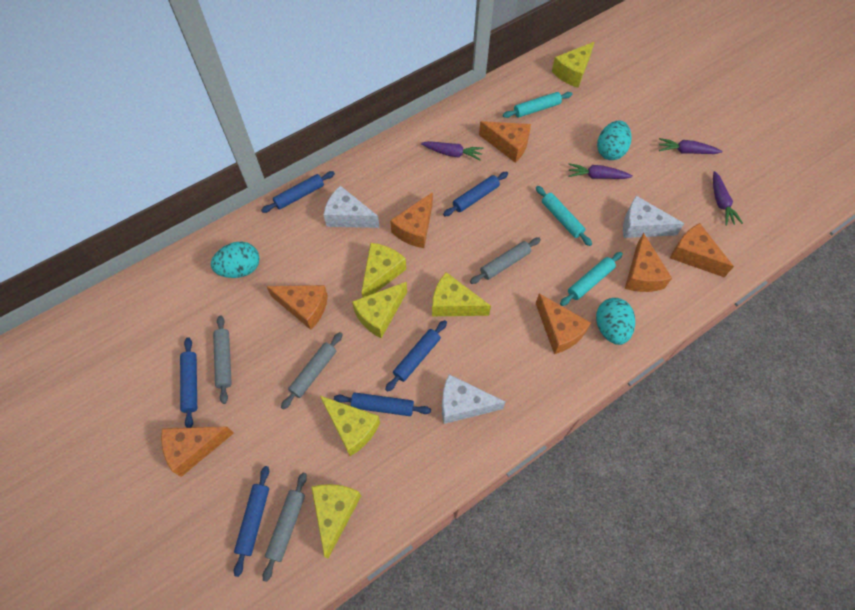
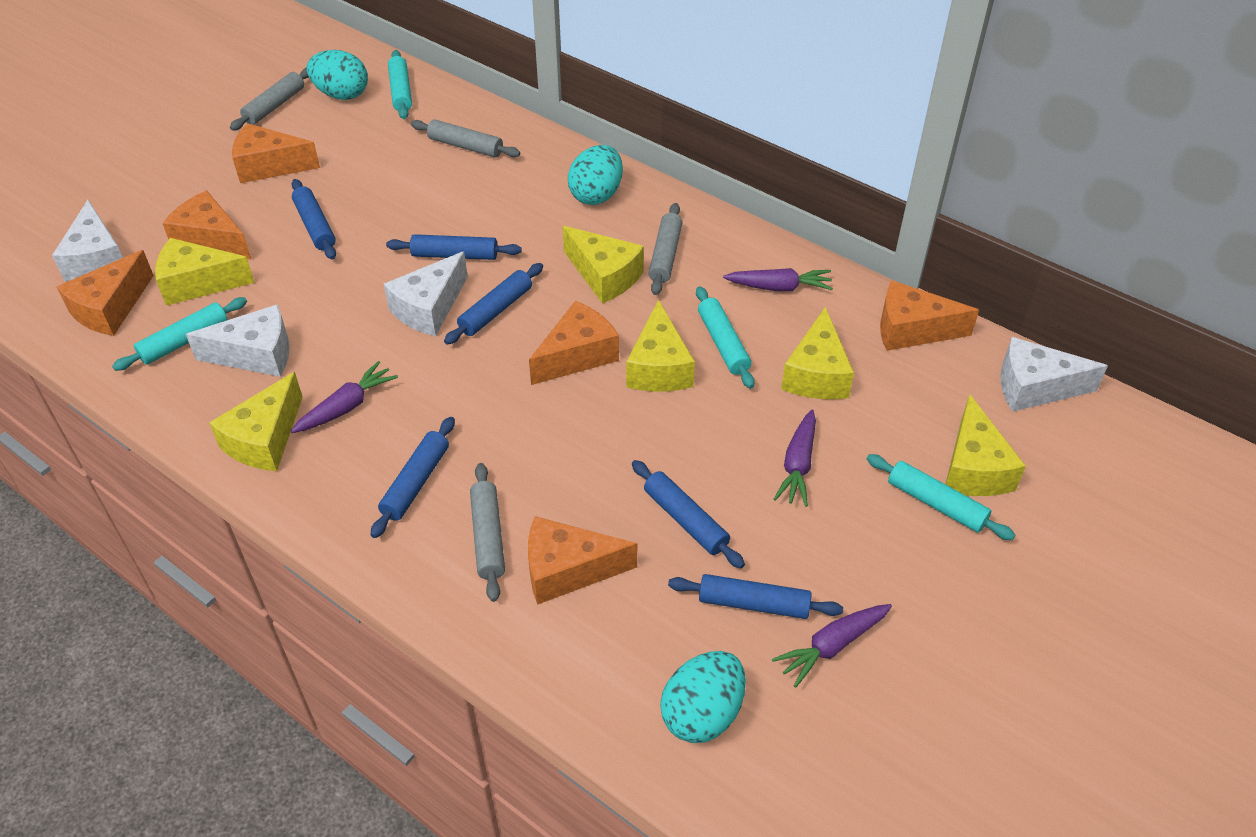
orange cheese: [161,426,234,477] [266,285,328,330] [390,192,433,248] [479,121,531,163] [536,293,591,354] [625,233,672,292] [670,223,734,277] = 7 -> [57,250,154,336] [162,190,252,260] [232,123,320,183] [528,516,637,605] [529,301,619,385] [880,280,979,351] = 6
turquoise rolling pin: [503,92,572,118] [536,186,592,246] [560,252,623,306] = 3 -> [112,297,247,371] [388,50,412,119] [696,286,755,389] [867,454,1015,540] = 4
white cheese: [323,186,380,228] [442,374,505,424] [623,196,684,238] = 3 -> [52,200,123,281] [186,304,289,377] [384,251,468,336] [1001,337,1108,412] = 4

